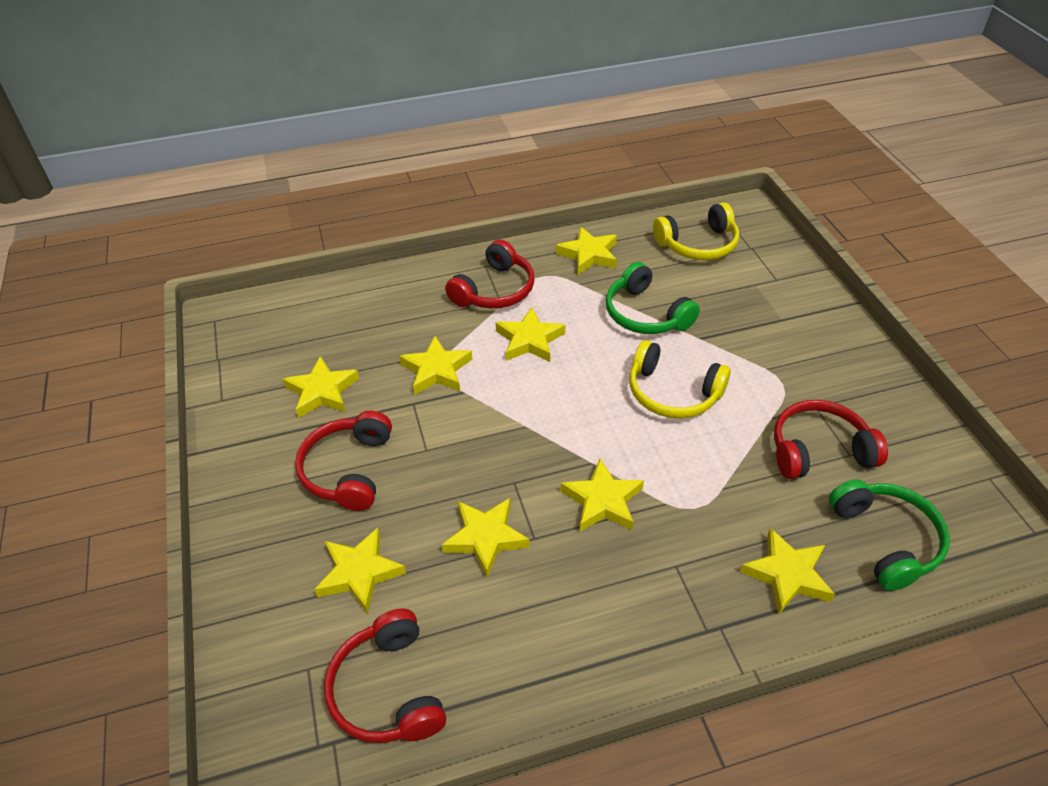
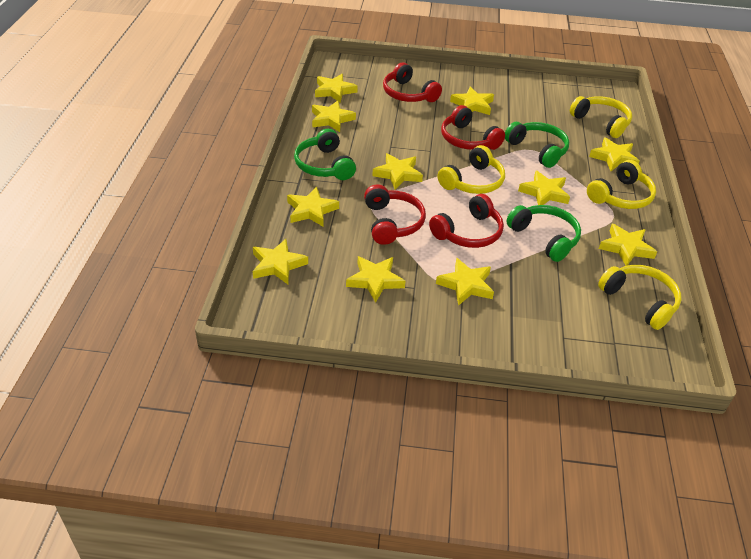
green headphones: [606,262,700,334] [829,479,950,591] = 2 -> [294,129,356,180] [505,122,569,168] [506,205,581,262] = 3
yellow headphones: [629,340,731,418] [653,202,739,260] = 2 -> [437,145,505,194] [570,96,632,138] [587,160,656,209] [598,265,681,330] = 4
yellow star: [283,356,359,418] [314,528,406,614] [399,336,472,395] [442,498,530,578] [496,307,565,362] [556,227,617,275] [561,459,644,532] [740,528,835,615] = 8 -> [253,239,308,284] [287,187,339,227] [312,101,356,132] [315,74,358,103] [346,256,406,303] [372,153,423,190] [436,258,494,306] [450,86,494,115] [518,170,570,205] [589,137,640,171] [599,224,657,266] = 11

